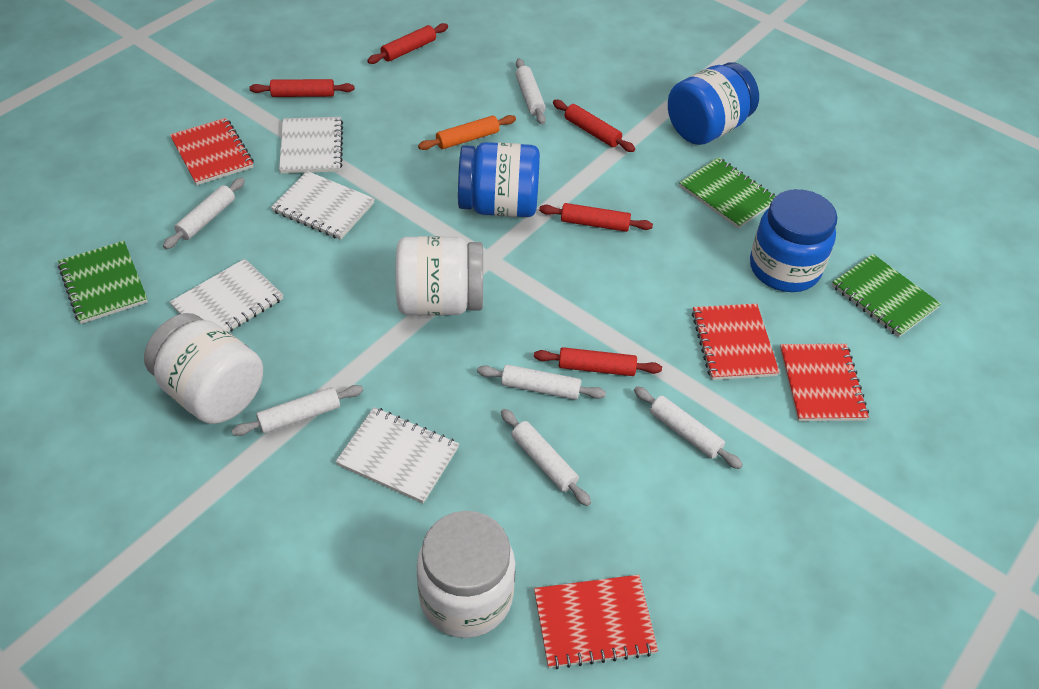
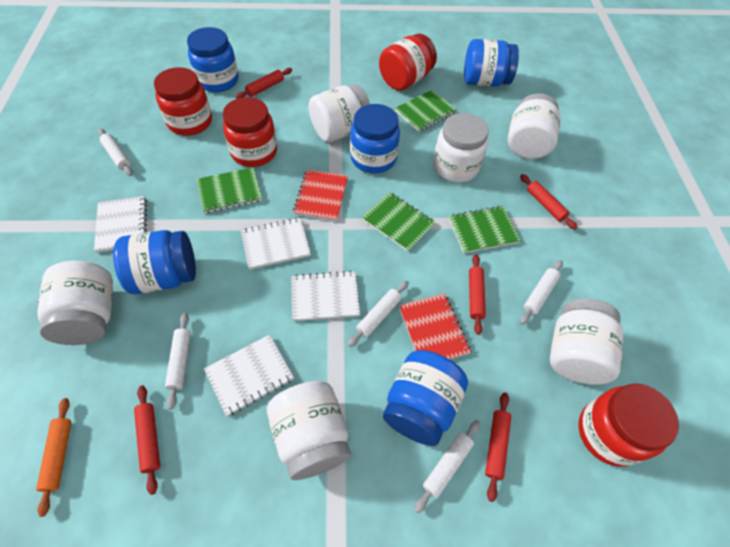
blue jar: [458,142,540,217] [668,62,759,145] [750,189,837,292] = 3 -> [113,230,196,294] [187,27,239,92] [350,104,400,173] [383,350,468,446] [464,39,519,87] = 5
green notebook: [58,241,148,324] [679,157,776,229] [832,254,941,337] = 3 -> [197,167,262,213] [362,192,436,251] [395,90,457,132] [449,206,521,253] = 4
red jar: none = 0 -> [154,67,212,136] [223,97,277,167] [379,34,437,91] [578,384,679,467] = 4
red notebook: [170,118,254,185] [534,575,658,669] [692,304,780,380] [780,344,869,421] = 4 -> [293,170,348,221] [399,293,471,359] = 2
white jar: [144,313,263,424] [396,236,483,316] [417,511,515,638] = 3 -> [37,260,113,345] [267,381,351,480] [309,84,370,142] [433,113,489,183] [508,94,561,159] [550,299,623,385] = 6
white rolling pin: [163,178,245,249] [232,385,363,436] [477,365,606,400] [501,409,591,506] [516,58,546,125] [634,386,743,469] = 6 -> [98,129,133,176] [165,313,191,410] [348,280,409,347] [414,420,480,513] [520,260,563,325] = 5

